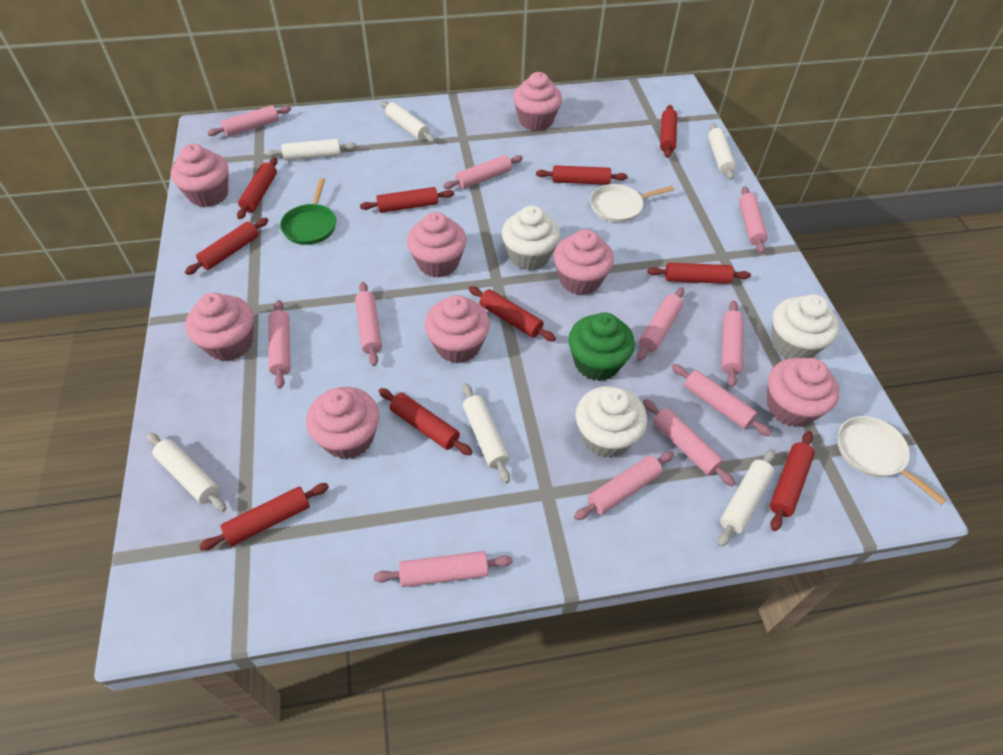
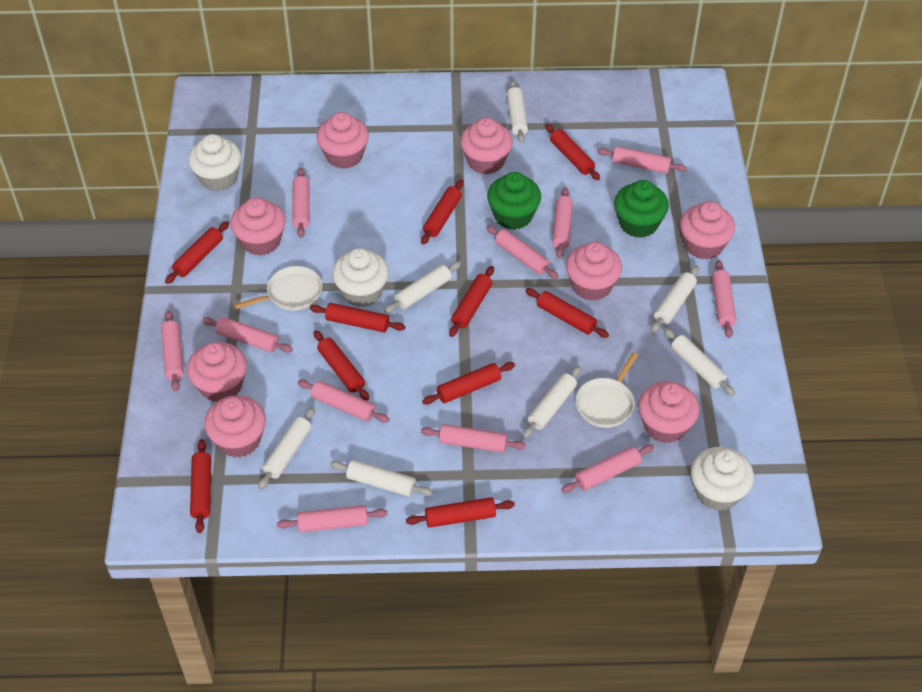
green cupcake: [568,313,635,381] = 1 -> [487,172,541,230] [614,180,669,238] = 2
green pan: [280,178,336,245] = 1 -> none = 0
white rolling pin: [147,433,226,512] [266,139,357,161] [380,101,435,142] [462,383,510,483] [708,123,736,180] [718,449,775,547] = 6 -> [258,407,315,490] [330,460,433,497] [384,261,461,313] [507,80,528,143] [523,366,581,438] [651,266,699,332] [664,328,735,396] = 7

